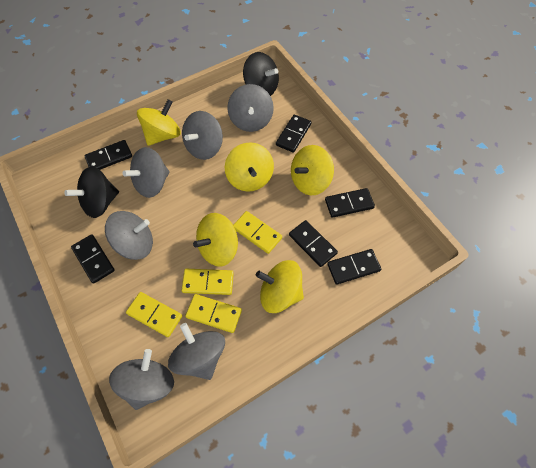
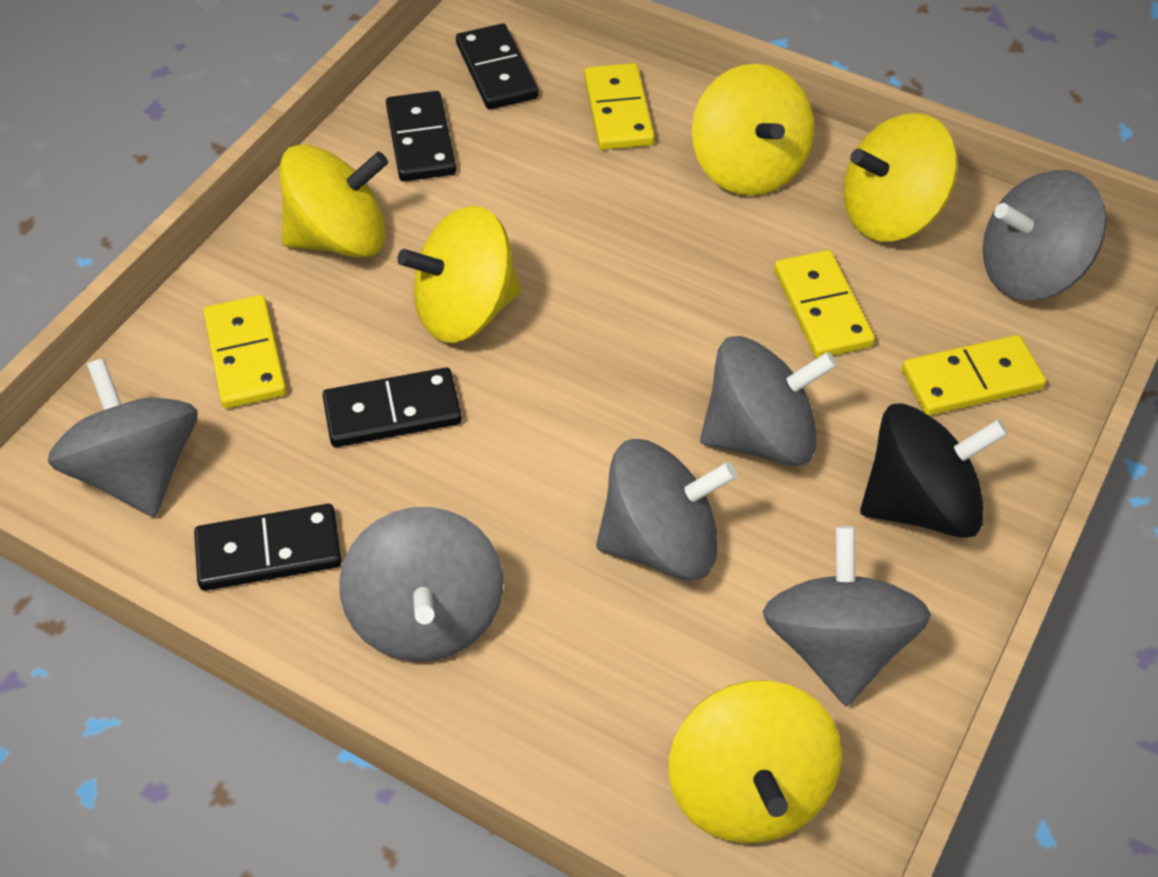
black domino: [71,234,115,284] [84,140,132,170] [276,115,311,153] [289,220,338,267] [325,188,375,218] [327,249,381,285] = 6 -> [194,504,341,591] [322,368,462,447] [386,91,456,182] [456,23,538,110] = 4
black spinning top: [64,166,119,218] [243,52,279,96] = 2 -> [860,403,1008,538] = 1

